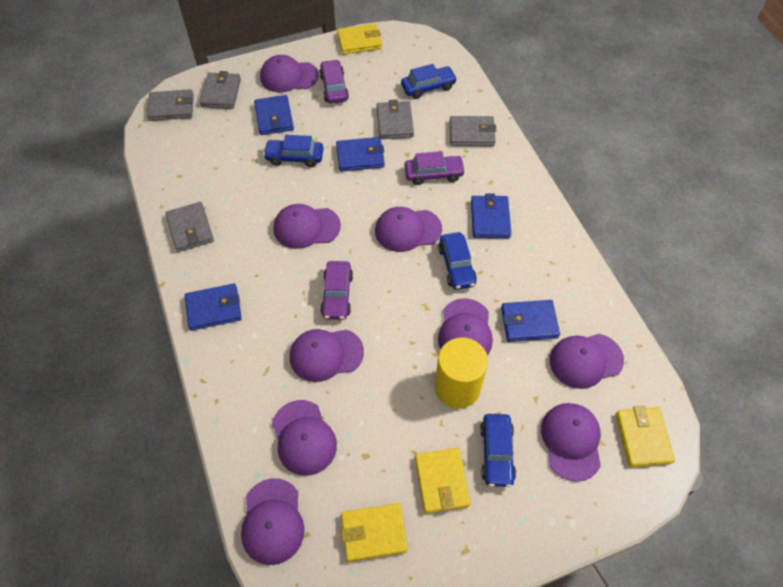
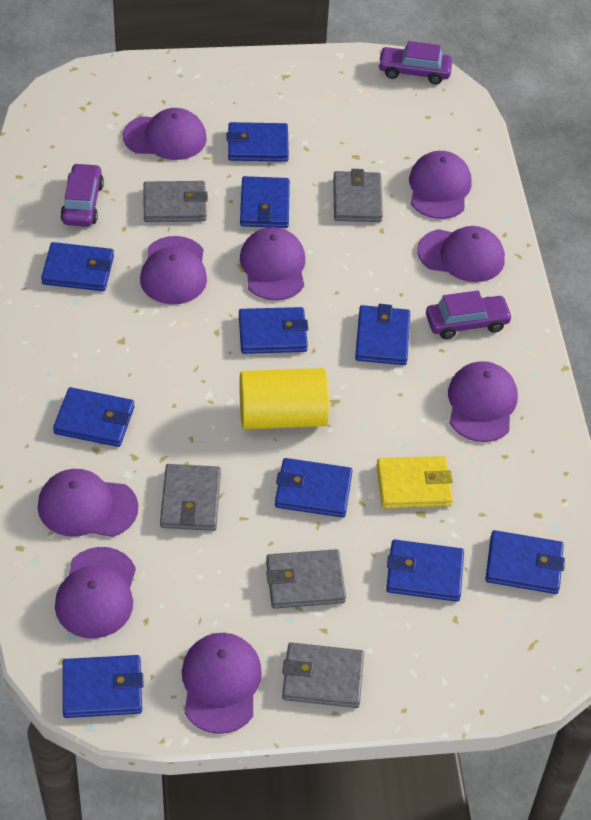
blue car: [263,135,324,167] [401,64,457,99] [438,232,477,290] [480,414,516,487] = 4 -> none = 0
blue wallet: [185,283,242,331] [254,95,294,135] [336,137,385,172] [471,193,511,238] [501,300,560,342] = 5 -> [41,242,114,291] [53,387,134,447] [62,655,144,718] [227,122,289,162] [239,307,308,354] [240,176,290,228] [275,458,353,518] [355,304,410,365] [386,540,464,602] [486,530,565,594] = 10
yellow wallet: [337,24,382,54] [341,503,408,562] [415,448,470,513] [616,406,675,467] = 4 -> [376,456,453,509] = 1

